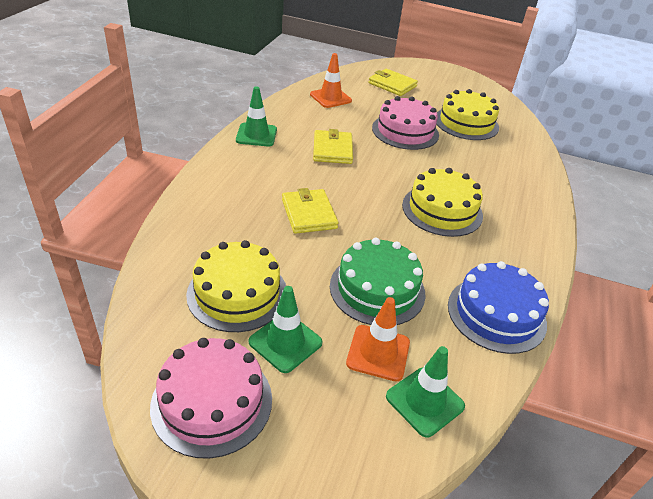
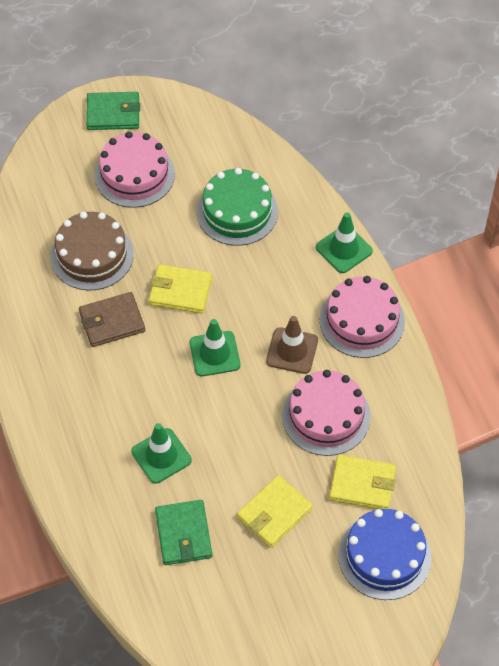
brown cake: none = 0 -> [50,212,134,290] = 1
brown traffic cone: none = 0 -> [266,316,318,374] = 1
brown wallet: none = 0 -> [79,292,145,347] = 1
green wallet: none = 0 -> [86,92,140,130] [155,500,212,565] = 2
orange traffic cone: [310,53,352,108] [346,297,410,382] = 2 -> none = 0
pink cake: [150,338,272,459] [372,96,439,150] = 2 -> [94,131,175,208] [282,370,371,456] [320,276,405,358] = 3
yellow cake: [186,240,286,332] [402,168,483,237] [436,89,499,140] = 3 -> none = 0

